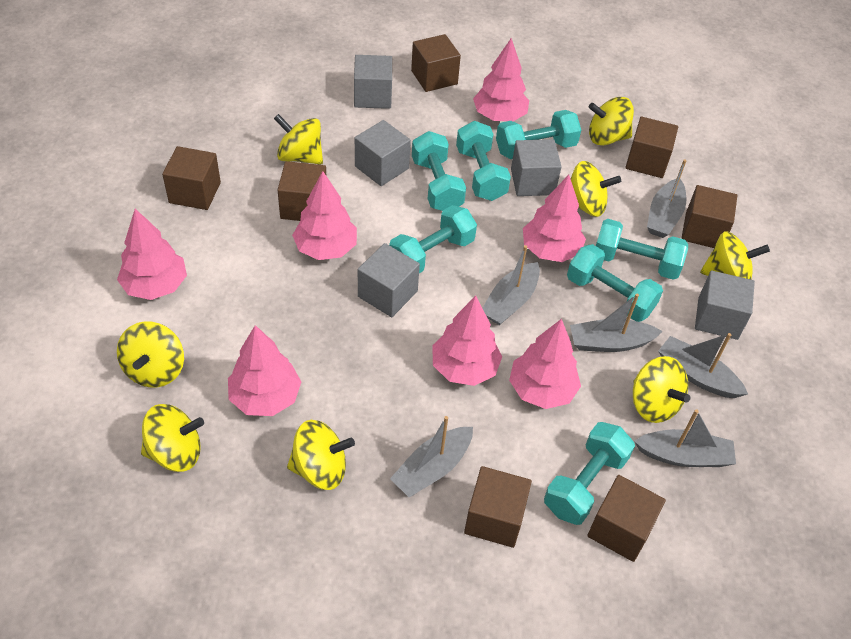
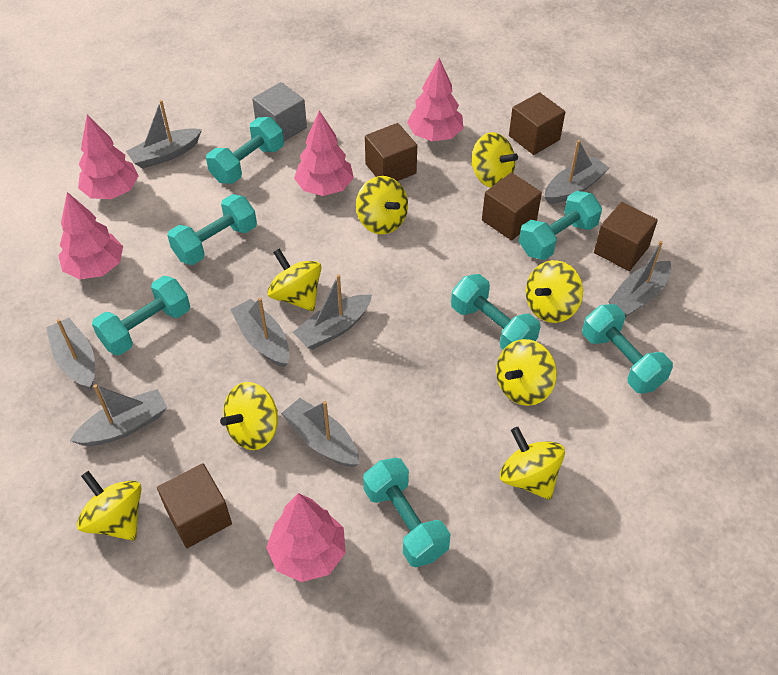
brown cube: [162,146,221,210] [278,161,326,221] [411,34,461,92] [464,466,532,548] [587,475,666,562] [625,116,678,178] [681,185,737,248] = 7 -> [157,463,232,548] [365,123,417,181] [482,173,542,240] [509,92,565,155] [594,202,658,271] = 5
grey boat: [390,416,473,497] [483,245,540,325] [570,294,663,352] [634,409,736,467] [647,159,687,238] [658,333,748,398] = 6 -> [46,318,95,390] [70,384,167,446] [126,100,202,169] [230,298,289,367] [281,398,360,467] [293,274,372,350] [544,140,609,204] [608,241,671,317] = 8
grey cube: [354,55,392,109] [355,120,411,186] [358,243,420,317] [511,139,562,196] [695,270,755,340] = 5 -> [252,82,307,141] = 1
pink tree: [117,209,187,300] [228,325,301,416] [292,171,357,260] [432,296,502,386] [473,38,529,121] [509,319,581,409] [523,175,586,262] = 7 -> [58,192,123,279] [78,115,138,199] [266,493,346,582] [294,110,354,196] [407,58,464,141] = 5

